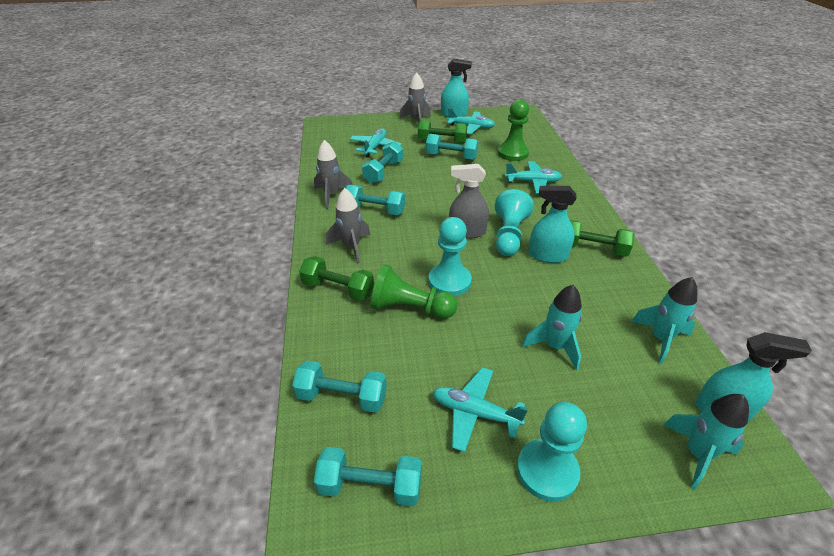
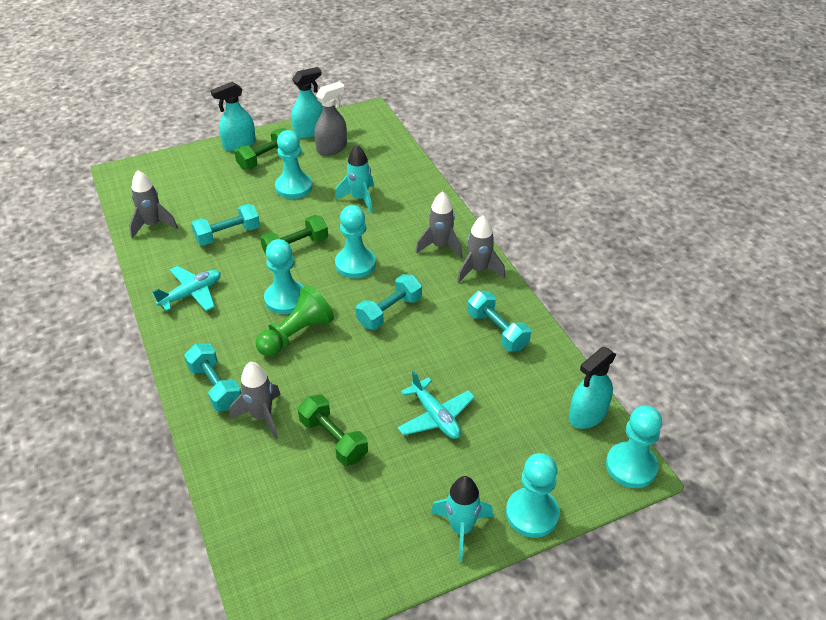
green pawn: [371,264,457,319] [498,99,529,161] = 2 -> [256,285,334,356] = 1
grey rocket: [314,140,353,209] [326,188,371,263] [399,72,431,124] = 3 -> [129,170,178,238] [229,362,281,439] [416,191,463,258] [457,215,505,283] = 4
turquoise dumbbell: [292,361,387,413] [314,447,422,506] [346,185,405,215] [362,141,403,183] [426,134,479,160] = 5 -> [184,343,241,411] [191,204,260,246] [356,274,422,330] [467,291,531,352] = 4
turquoise pawn: [429,217,472,296] [495,189,534,256] [517,402,587,502] = 3 -> [264,239,304,314] [275,130,312,199] [335,205,376,278] [506,453,560,538] [606,406,662,488] = 5
turquoise plane: [350,128,402,158] [433,367,528,452] [447,108,495,134] [505,161,562,194] = 4 -> [152,266,221,311] [397,370,475,439] = 2
turquoise rocket: [522,285,582,370] [631,277,697,364] [664,394,749,489] = 3 -> [335,145,374,213] [431,476,493,562] = 2

